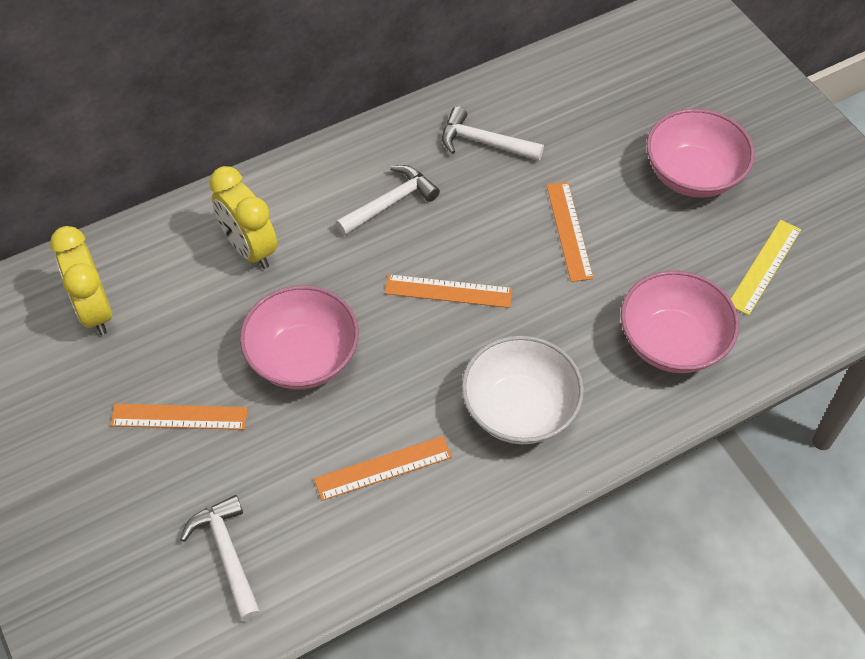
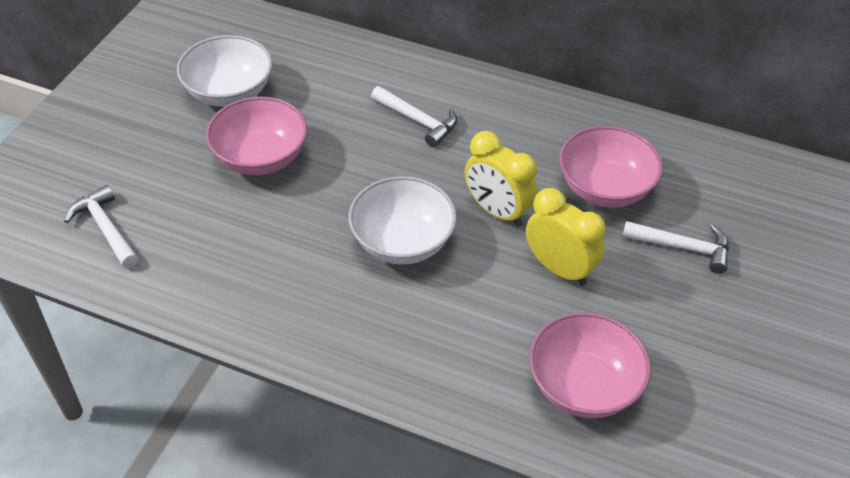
orange ruler: [110,404,248,430] [314,436,452,501] [385,274,512,308] [546,182,594,282] = 4 -> none = 0
white bowl: [462,336,584,444] = 1 -> [177,35,273,107] [349,176,457,265] = 2
yellow ruler: [731,220,801,315] = 1 -> none = 0

